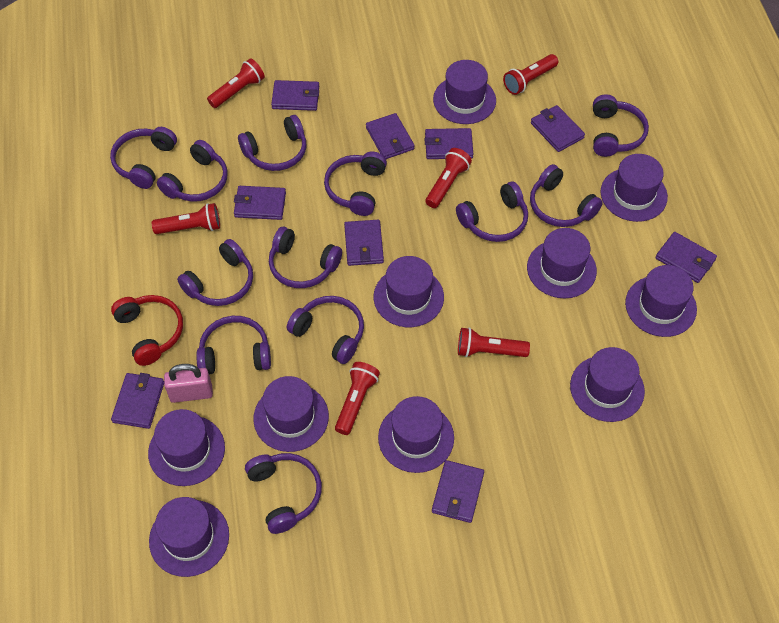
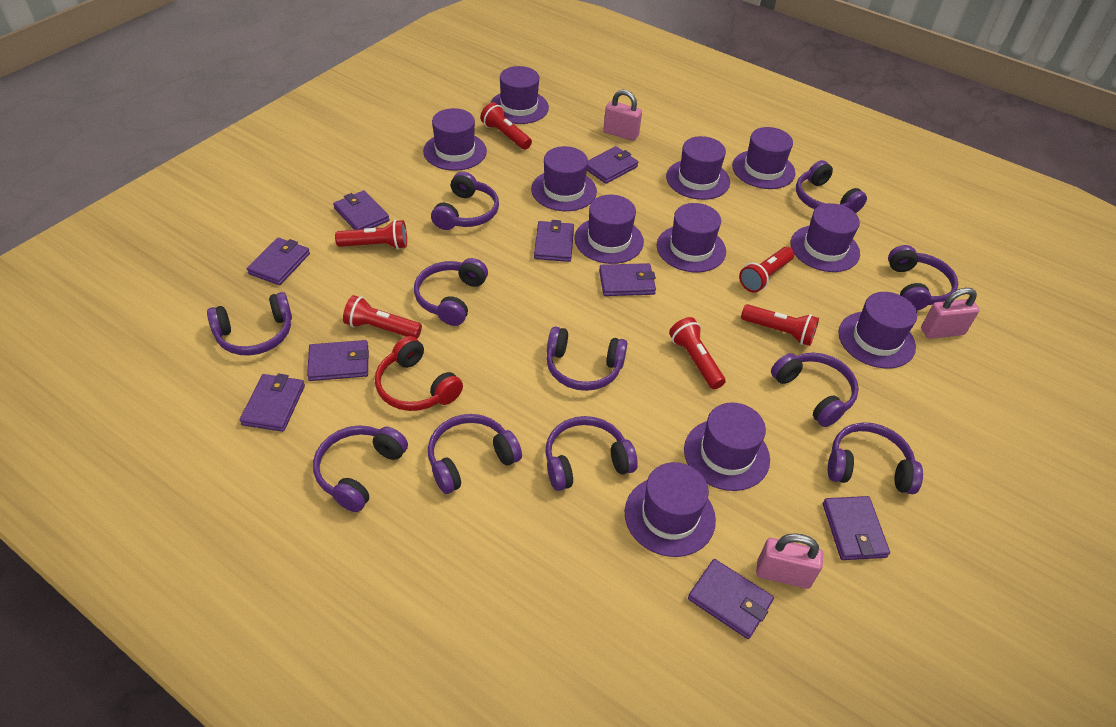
pink padlock: [164,364,213,403] = 1 -> [603,90,642,141] [756,533,823,589] [921,288,979,339] = 3
purple hat: [148,409,225,486] [149,497,229,577] [254,376,329,452] [374,256,444,327] [378,396,454,473] [433,60,496,124] [527,228,597,298] [570,347,645,422] [601,154,668,222] [625,265,697,337] = 10 -> [423,108,487,171] [490,66,549,124] [531,146,597,211] [574,195,644,264] [625,462,716,557] [657,203,726,272] [666,136,730,200] [684,402,770,491] [732,127,796,189] [791,203,860,272] [838,292,917,369] = 11
purple headphones: [110,127,177,189] [157,140,228,202] [177,239,253,306] [196,316,271,374] [238,115,306,171] [245,453,322,534] [269,227,342,288] [287,296,364,364] [324,151,387,216] [456,181,528,242] [530,164,603,227] [593,94,649,157] = 12 -> [207,292,292,356] [313,425,408,512] [414,258,488,326] [428,414,522,494] [431,171,499,230] [545,416,638,491] [546,326,627,391] [771,353,859,427] [796,160,867,213] [828,422,923,494] [888,245,958,311] = 11

